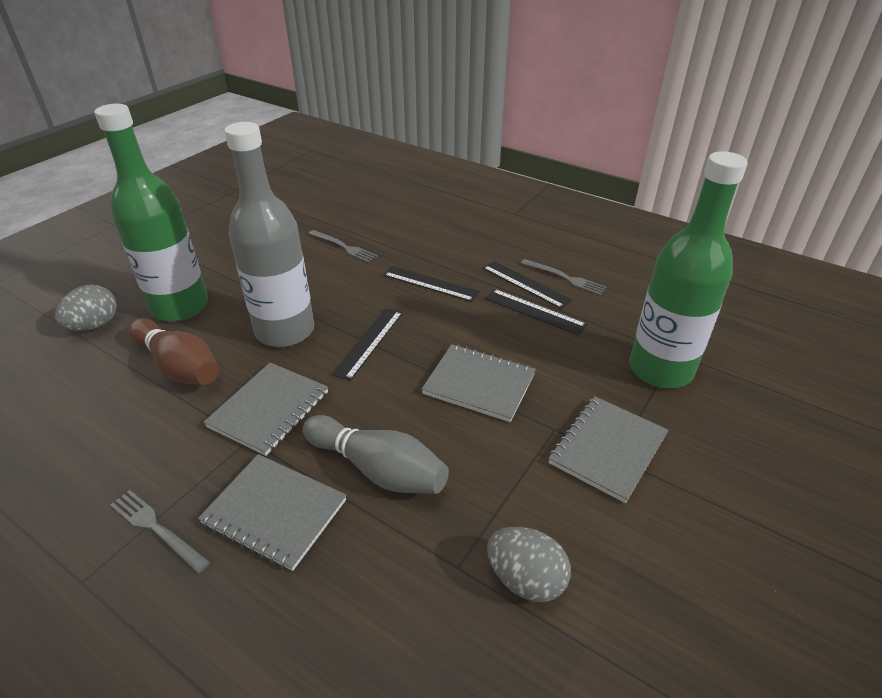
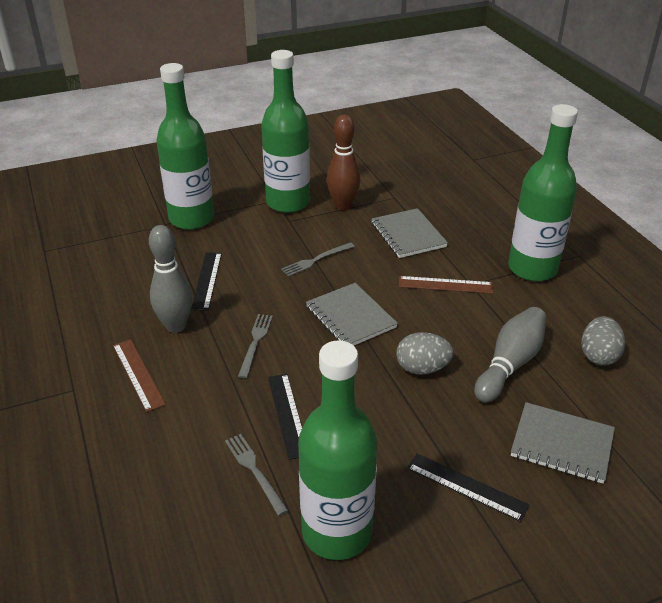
black ruler: [332,308,403,381] [384,266,480,302] [483,261,572,309] [485,289,587,335] = 4 -> [191,253,222,311] [268,374,302,460] [407,454,529,522] = 3
brown ruler: none = 0 -> [113,339,166,412] [399,276,493,294] = 2
green bottle: [94,104,208,322] [629,151,747,388] = 2 -> [157,63,214,230] [261,50,310,213] [298,340,377,560] [508,104,578,281] = 4
grey bottle: [224,122,314,347] = 1 -> none = 0
grey bowling pin: [303,415,449,494] = 1 -> [149,225,192,333] [474,307,547,403] = 2
grey notebook: [198,454,347,571] [203,362,328,456] [421,344,536,422] [548,396,669,503] = 4 -> [306,283,398,346] [372,208,448,258] [511,402,615,484] = 3

